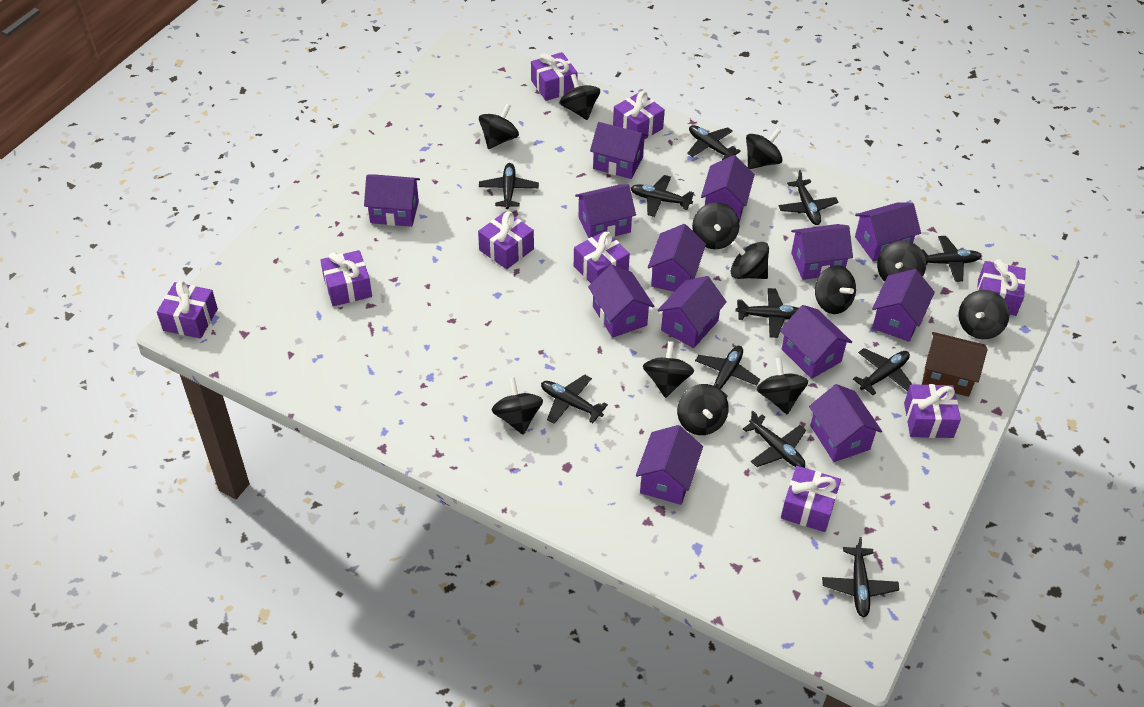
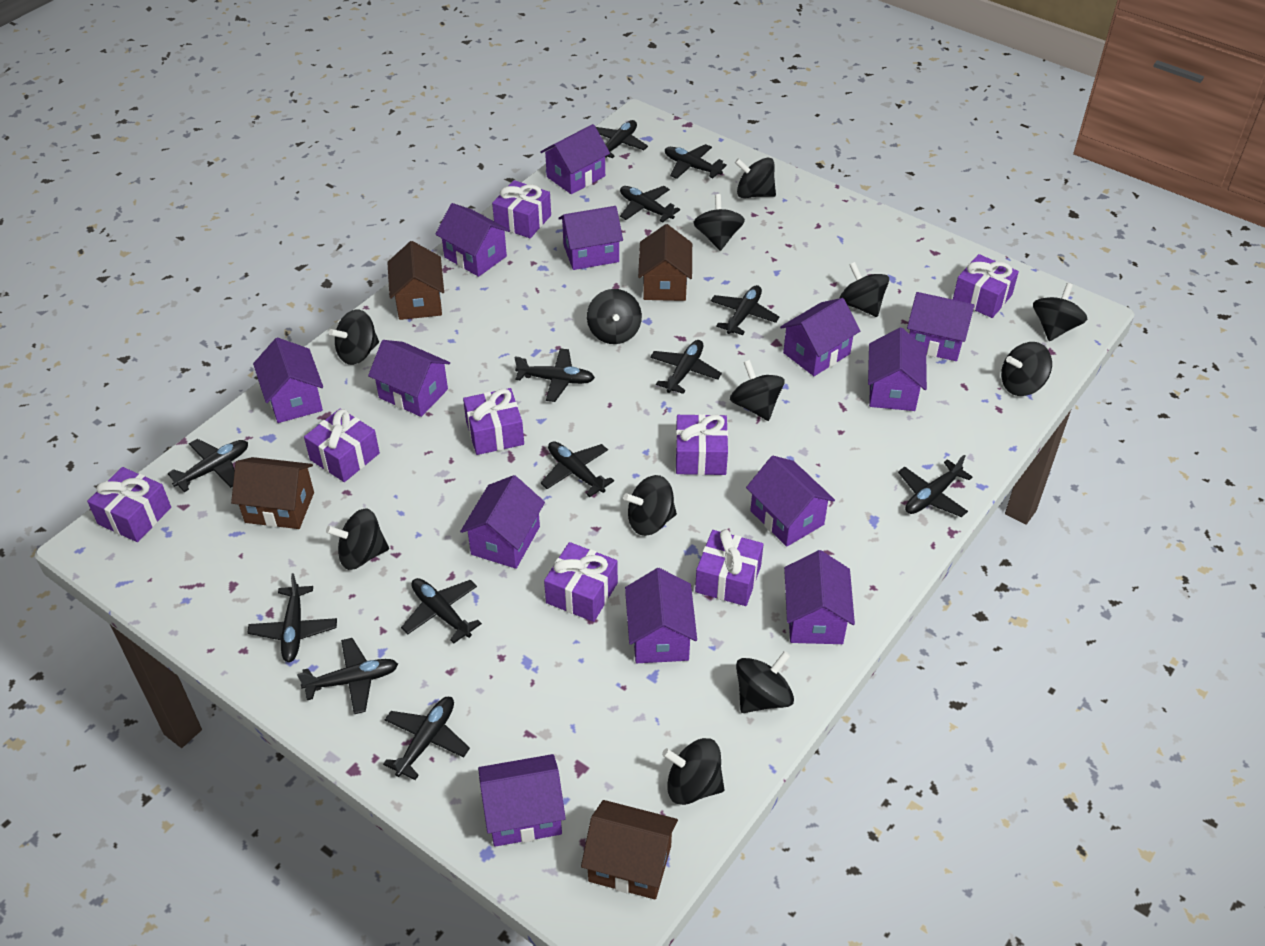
black plane: [479,163,539,209] [541,375,608,424] [631,175,694,217] [687,125,741,160] [695,346,760,398] [736,288,799,338] [743,411,806,468] [778,170,838,225] [822,537,899,617] [853,348,912,395] [921,236,981,282] = 11 -> [168,439,248,492] [247,573,337,662] [297,638,398,714] [383,697,470,780] [401,578,482,643] [514,348,595,402] [541,441,614,497] [596,120,648,158] [620,186,680,222] [650,340,722,394] [665,144,727,179] [711,285,779,335] [898,455,972,517] = 13
brown house: [922,332,988,397] = 1 -> [231,457,314,529] [387,241,444,320] [581,800,678,900] [638,224,692,301] = 4
purple gift: [157,281,218,339] [320,250,372,306] [478,211,534,269] [531,52,578,101] [574,231,630,283] [613,91,665,140] [781,466,841,532] [904,384,961,438] [977,259,1026,316] = 9 -> [87,467,171,542] [304,408,380,482] [463,388,524,455] [492,180,551,238] [544,542,618,622] [675,414,728,475] [695,529,764,606] [953,254,1019,318] = 8

